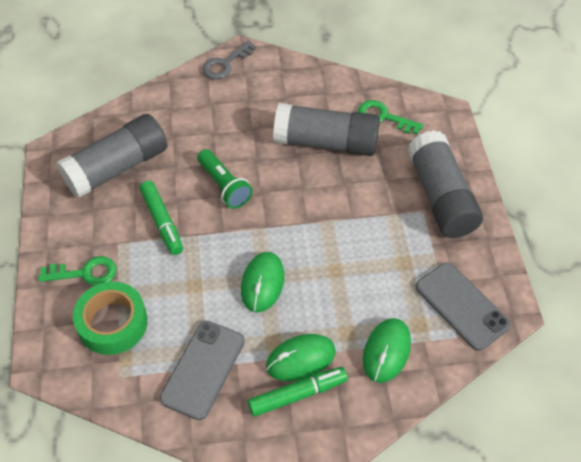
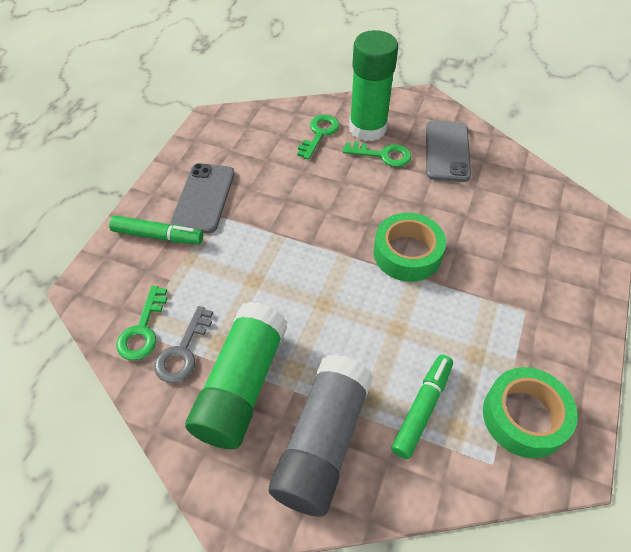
green flashlight: [197,149,253,209] = 1 -> none = 0
green glue stick: none = 0 -> [185,302,287,449] [349,30,398,141] = 2
green key: [39,256,117,286] [358,100,423,135] = 2 -> [116,286,167,360] [297,115,339,160] [343,142,412,167] = 3
green mouse: [241,252,284,312] [266,334,336,381] [363,318,411,383] = 3 -> none = 0
green tape: [73,282,148,355] = 1 -> [374,213,446,282] [483,367,578,458] = 2
grey glue stick: [56,114,167,198] [273,103,380,156] [407,130,483,238] = 3 -> [269,354,373,516] = 1

